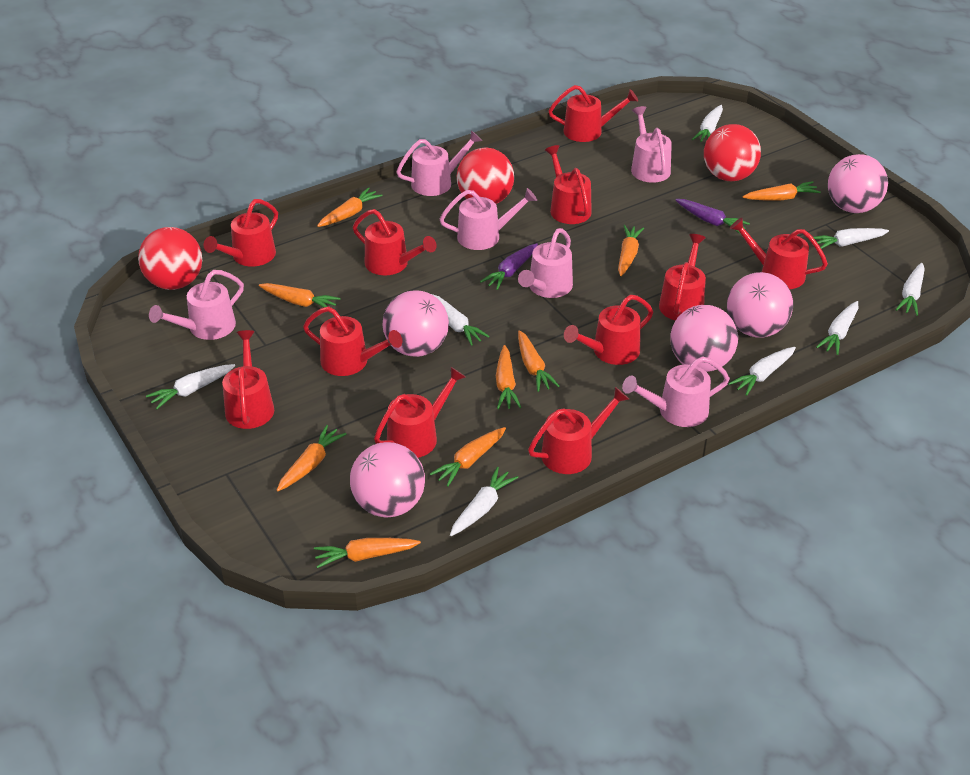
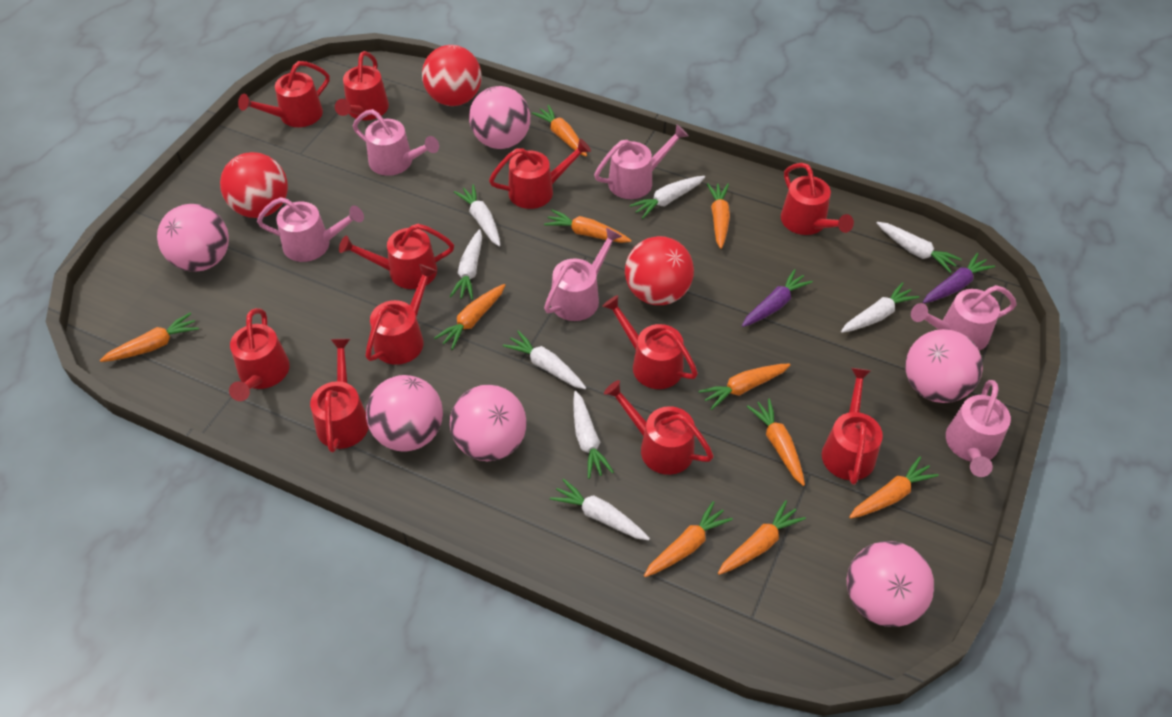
orange carrot: [259,283,341,307] [276,425,346,492] [314,538,421,568] [317,187,383,227] [430,427,506,487] [496,345,521,409] [518,330,560,392] [618,225,644,276] [743,181,821,201] = 9 -> [100,313,199,362] [434,284,505,350] [532,105,587,157] [544,209,632,243] [644,501,733,577] [699,363,791,410] [707,183,730,249] [718,500,806,575] [747,398,805,486] [849,457,939,519] = 10
pink ball: [350,442,425,518] [383,290,449,357] [670,305,738,372] [727,272,793,338] [828,154,888,213] = 5 -> [157,204,229,272] [366,375,443,451] [450,384,527,461] [469,86,530,149] [847,541,934,627] [905,329,983,403] = 6

